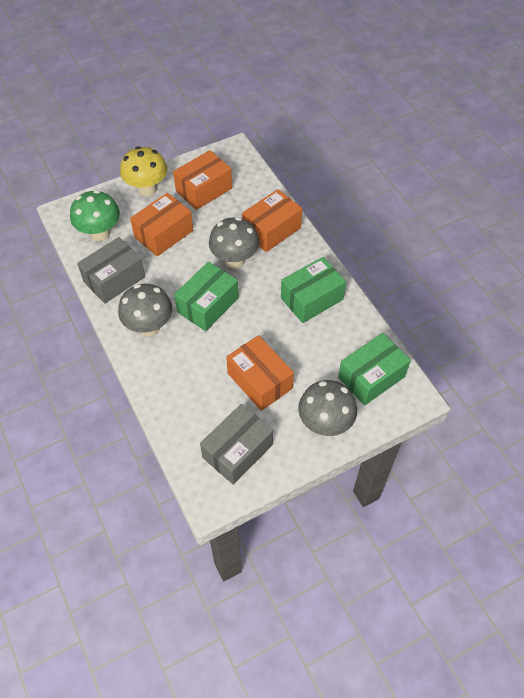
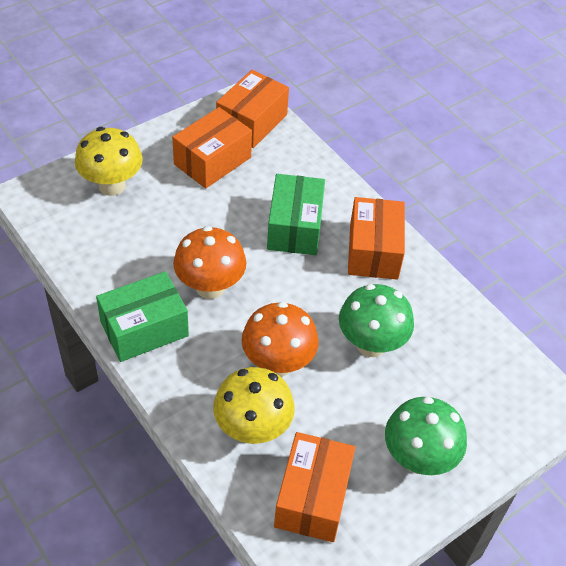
green box: [174,262,239,331] [281,257,346,323] [338,333,411,406] = 3 -> [96,271,189,362] [267,174,325,255] = 2
green mushroom: [70,190,120,241] = 1 -> [339,284,414,357] [385,397,467,475] = 2
grey box: [77,237,145,304] [200,404,273,485] = 2 -> none = 0
grey mushroom: [118,284,172,336] [209,217,259,268] [298,380,357,436] = 3 -> none = 0
orange mushroom: none = 0 -> [173,226,246,299] [241,302,319,377] = 2
yellow mushroom: [120,146,167,196] = 1 -> [75,127,143,196] [213,367,295,444] = 2

